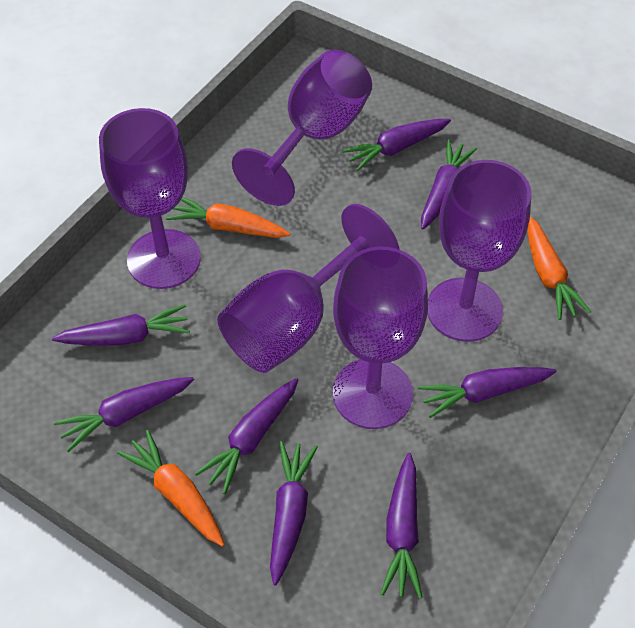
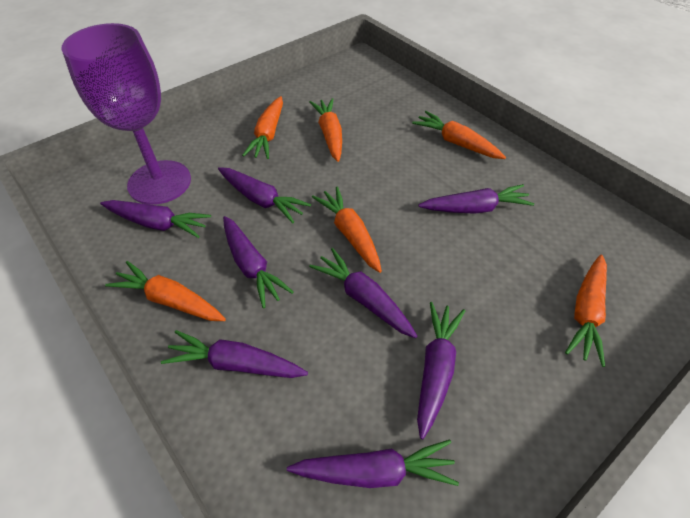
orange carrot: [117,430,225,547] [166,197,290,238] [527,216,591,320] = 3 -> [105,261,226,321] [242,96,283,159] [309,98,342,162] [312,186,382,273] [412,111,506,159] [565,255,607,367] = 6
purple goblet: [99,108,201,289] [217,204,400,373] [232,50,372,206] [333,246,428,429] [427,160,531,342] = 5 -> [61,23,191,205] = 1

